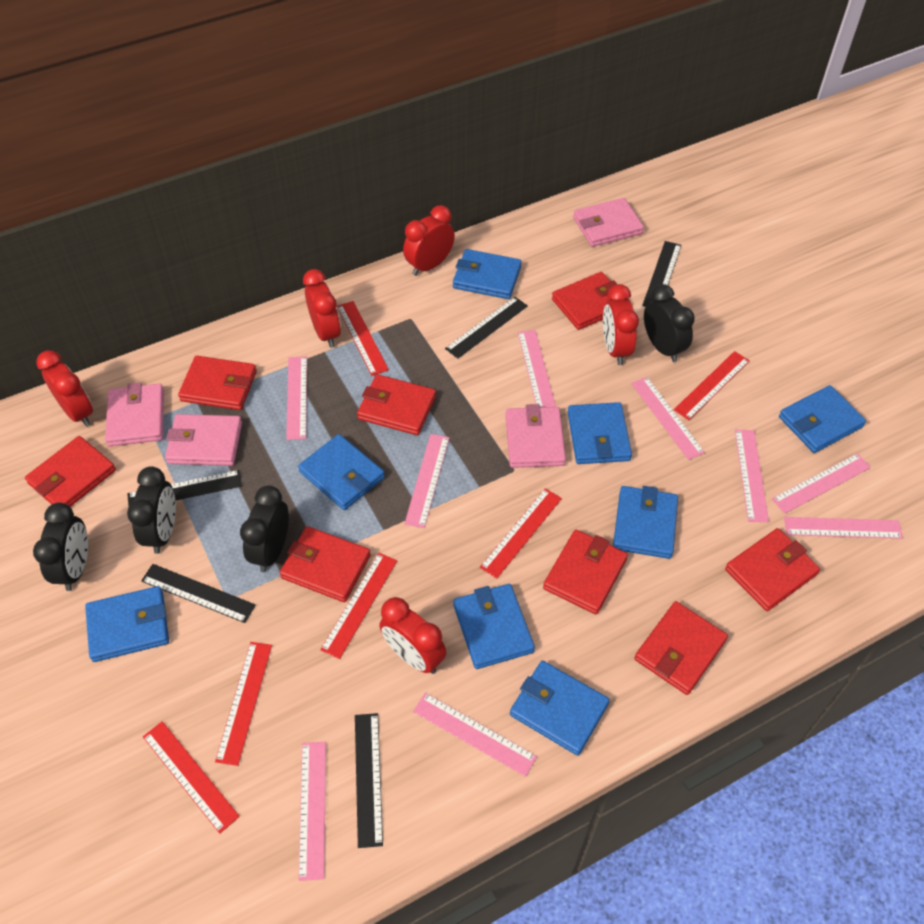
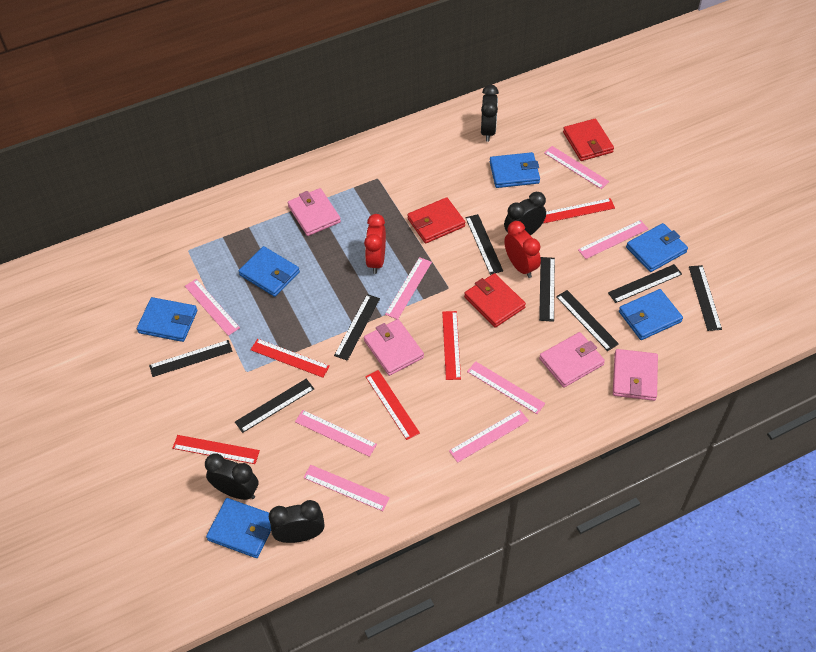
black ruler: [127,470,242,506] [141,564,256,623] [355,713,383,848] [445,297,528,359] [642,241,681,307] = 5 -> [149,340,232,377] [235,379,314,433] [334,294,380,361] [465,214,503,275] [539,257,555,322] [556,290,619,351] [608,264,682,303] [689,265,722,331] = 8
blue wallet: [85,586,169,662] [298,434,385,510] [453,249,522,299] [453,584,535,669] [510,661,610,756] [568,402,632,464] [613,486,678,559] [779,385,866,453] = 8 -> [137,297,197,342] [206,498,271,558] [239,246,300,297] [490,152,540,188] [619,289,683,340] [626,223,688,272] = 6
pink ruler: [286,356,307,440] [298,742,326,881] [404,434,449,528] [413,693,537,777] [518,330,556,407] [631,377,705,460] [735,430,769,522] [772,453,871,514] [784,517,903,539] = 9 -> [185,279,240,336] [295,410,377,457] [303,465,390,511] [385,257,432,319] [449,410,529,463] [467,361,545,414] [544,146,609,189] [578,220,648,259] = 8
red clock: [36,350,93,427] [303,269,341,348] [379,597,447,674] [403,205,455,276] [603,284,639,365] = 5 -> [364,214,386,274] [504,221,541,278] = 2
red ruler: [143,721,240,834] [215,642,272,766] [320,553,397,659] [337,301,389,376] [480,488,562,579] [674,351,750,420] = 6 -> [172,435,260,464] [251,339,330,378] [365,370,420,440] [442,311,461,380] [543,198,615,223] = 5
red wallet: [25,436,116,507] [178,356,257,410] [280,526,371,602] [357,374,436,435] [543,530,628,614] [552,272,617,330] [635,601,728,695] [725,528,820,611] = 8 -> [407,197,465,243] [464,273,526,328] [563,119,614,161] = 3

